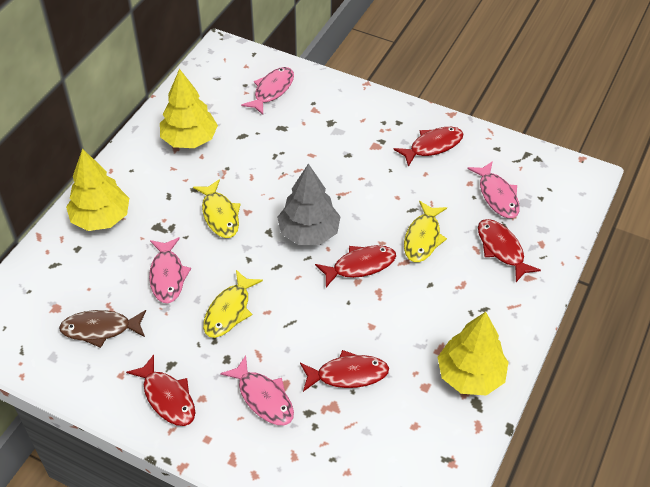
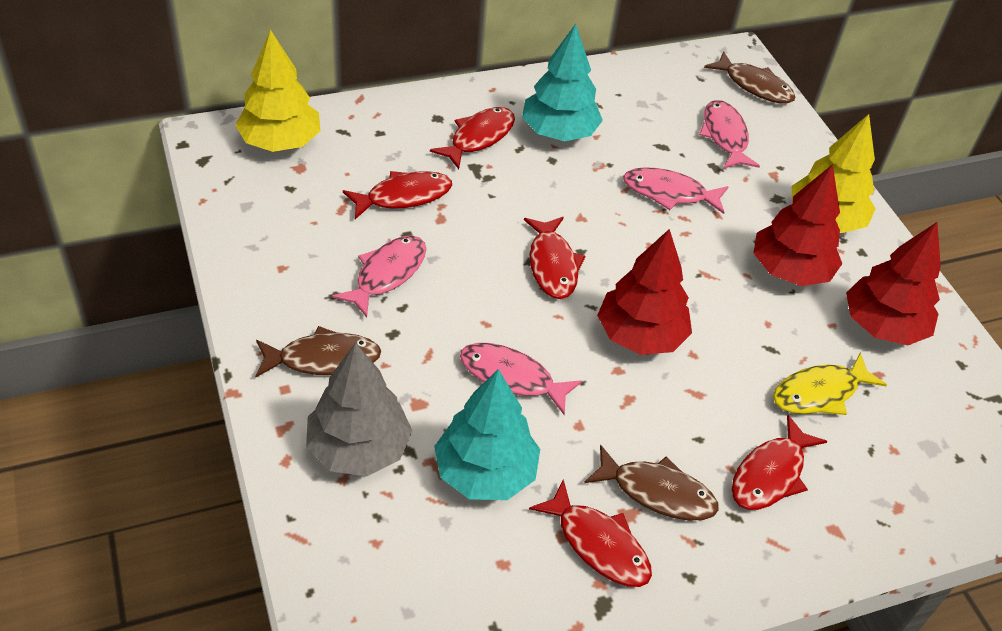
brown fish: [59,310,146,348] = 1 -> [255,326,381,377] [584,444,719,521] [704,51,796,104] = 3
red tree: none = 0 -> [597,229,692,355] [753,164,842,286] [846,222,941,345] = 3
turquoise tree: none = 0 -> [434,369,540,500] [522,24,603,141] = 2
yellow fish: [193,179,241,238] [203,270,263,338] [404,201,447,262] = 3 -> [773,352,887,415] = 1
yellow tree: [66,149,129,231] [160,69,218,148] [438,312,508,395] = 3 -> [235,30,320,152] [792,114,876,233] = 2

